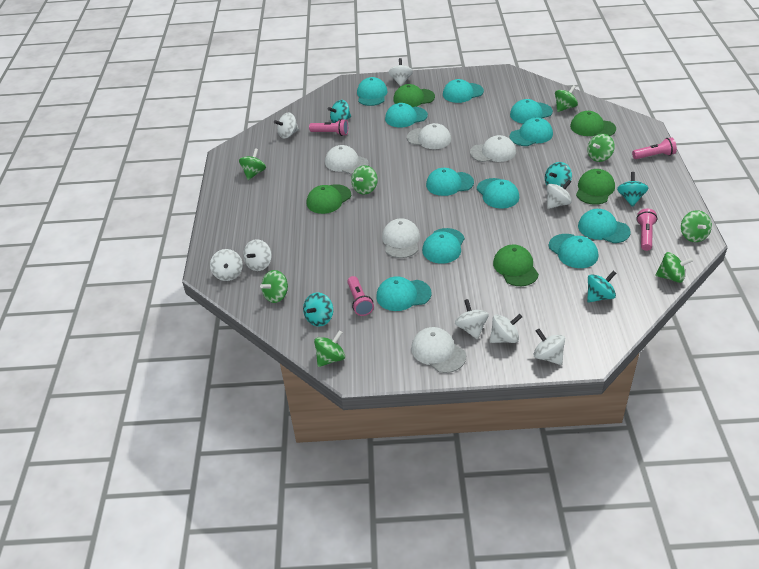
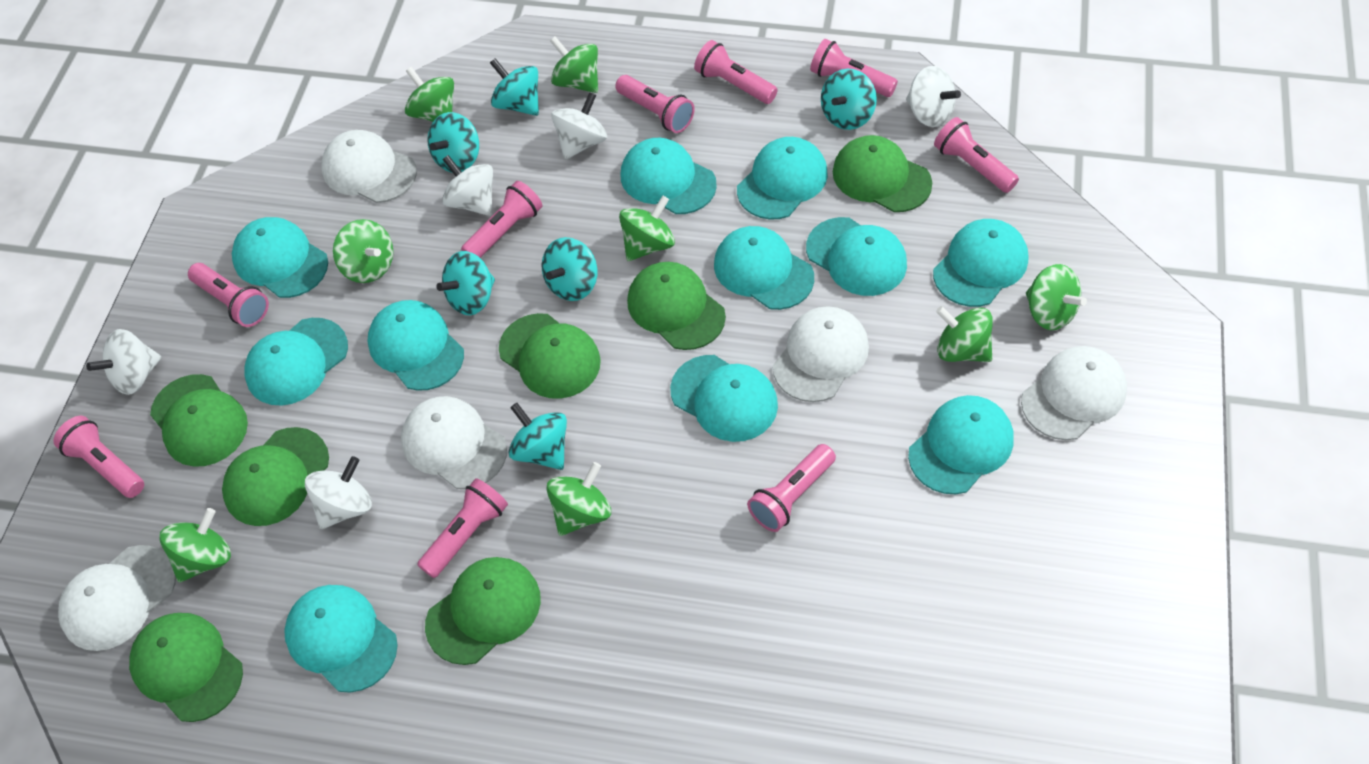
green cap: [307,184,351,214] [393,84,435,107] [493,245,539,286] [570,111,616,136] [576,169,615,205] = 5 -> [129,613,243,722] [150,374,248,467] [222,427,329,526] [425,557,541,665] [499,313,601,399] [627,262,726,350] [833,135,932,212] = 7
pink flashlight: [309,119,348,136] [347,276,374,316] [632,137,677,159] [636,209,657,251] = 4 -> [53,416,144,498] [188,263,269,327] [417,478,508,578] [461,181,543,258] [615,75,695,133] [694,40,778,104] [747,444,836,532] [810,39,898,97] [934,117,1019,193] = 9
turquoise spinning top: [303,293,333,326] [327,100,351,123] [545,162,572,187] [587,271,616,302] [617,172,648,207] = 5 -> [427,112,479,173] [436,251,495,315] [490,58,539,116] [509,403,567,470] [542,237,597,301] [821,69,877,130] = 6
white spinning top: [210,249,243,281] [243,239,272,271] [274,112,299,138] [388,58,413,86] [455,299,489,340] [490,314,522,343] [533,329,565,365] [547,179,572,209] = 8 -> [86,329,161,395] [305,456,372,529] [442,155,493,216] [551,92,607,160] [906,66,961,127] = 5

